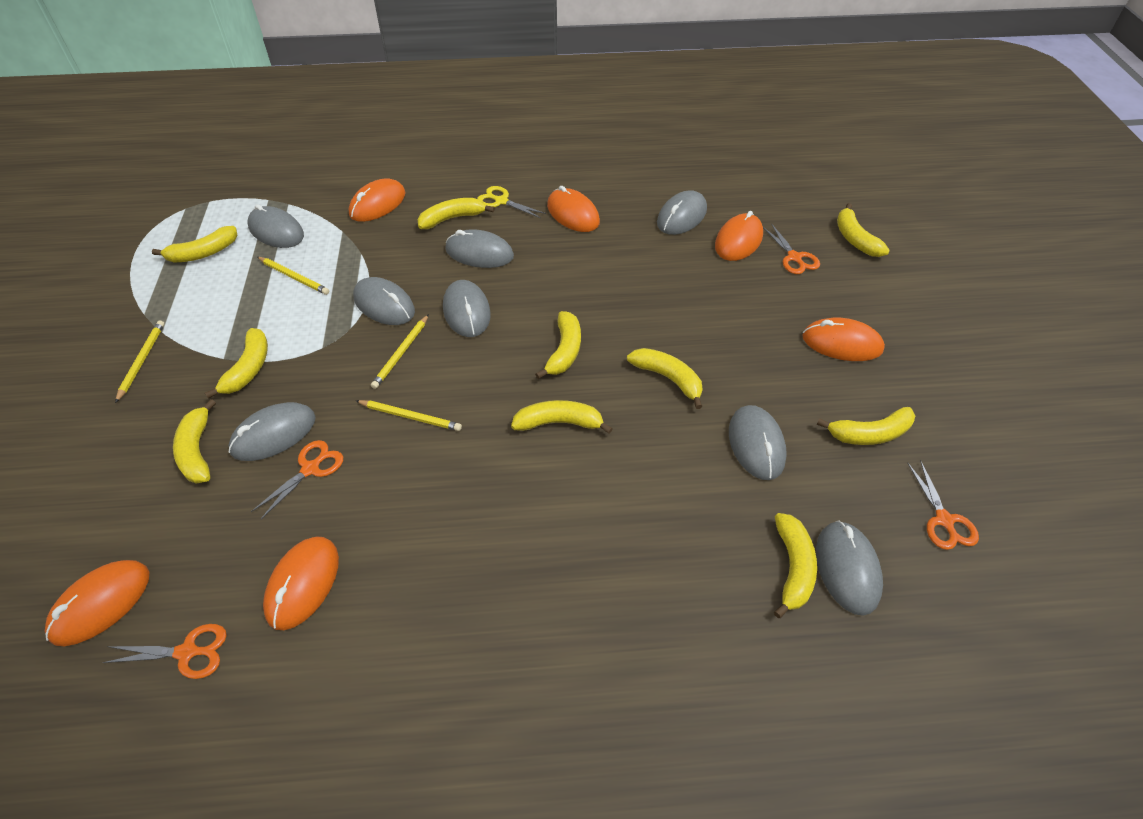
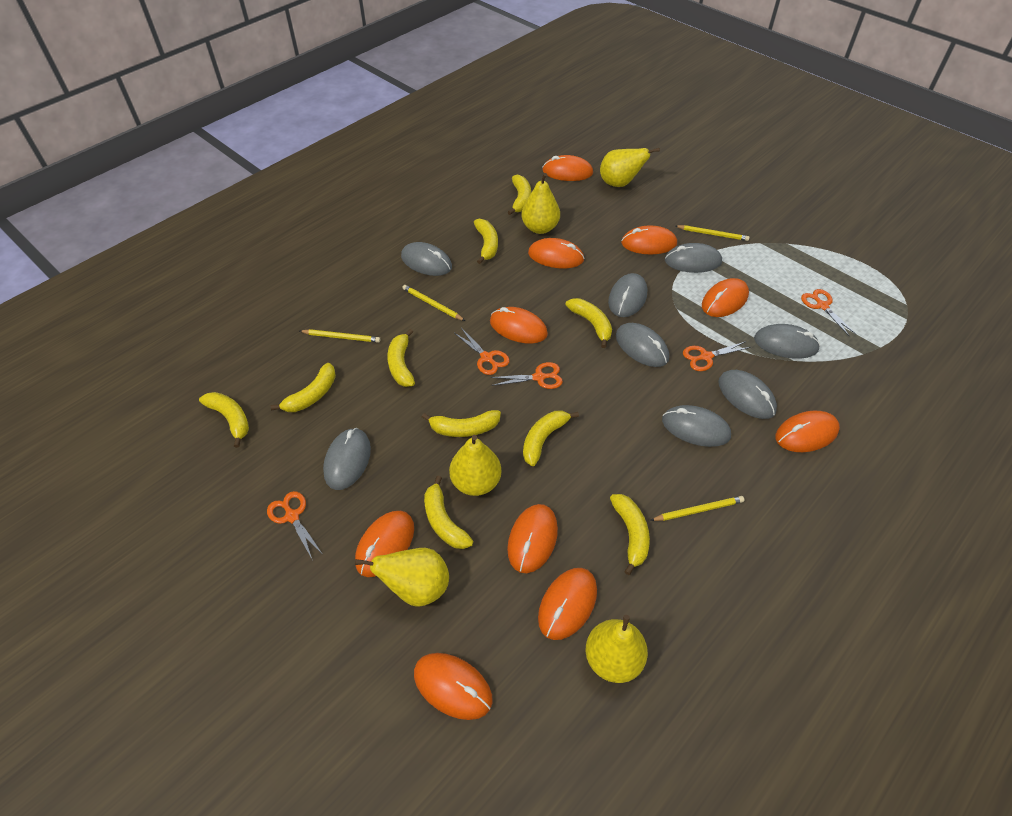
orange mouse: [45,560,149,646] [263,537,339,630] [349,178,406,222] [547,186,600,232] [715,211,763,261] [802,318,885,361] = 6 -> [355,511,414,577] [414,653,493,720] [490,307,548,344] [507,504,558,573] [528,238,585,268] [538,568,597,640] [542,155,593,181] [621,225,677,254] [702,278,749,317] [776,411,840,452] = 10
orange scissors: [102,624,227,679] [251,440,343,519] [763,223,820,274] [907,460,979,550] = 4 -> [267,491,322,559] [455,328,510,375] [490,362,563,389] [683,341,751,371] [801,289,856,336] = 5
yellow pear: none = 0 -> [355,548,449,607] [449,435,502,496] [521,173,560,234] [586,615,648,683] [600,148,660,187] = 5
yellow scissors: [477,186,546,218] = 1 -> none = 0

